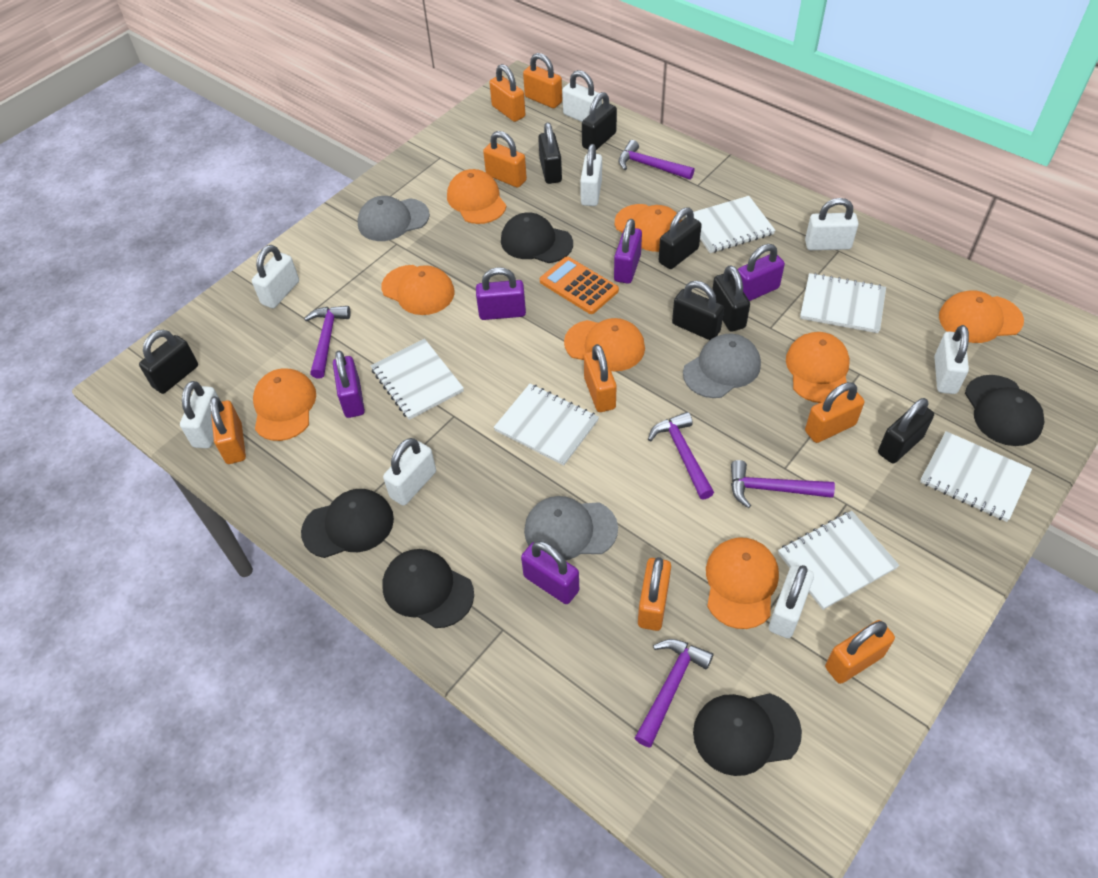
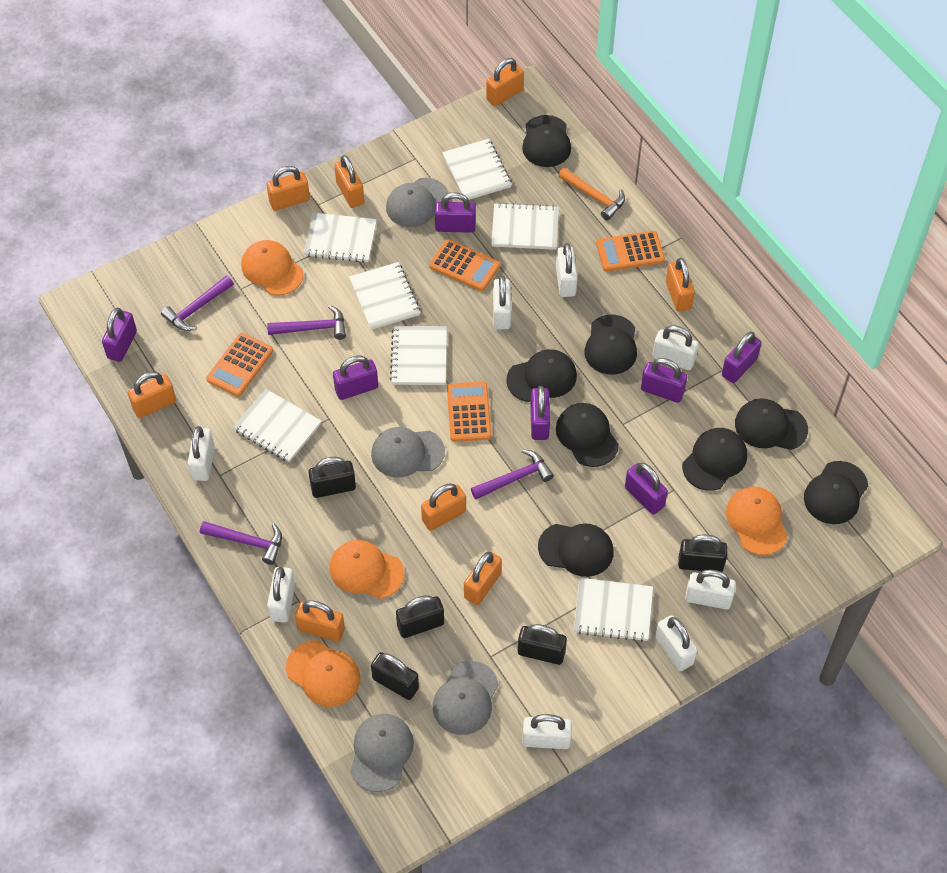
black cap: [301,489,394,558] [382,549,474,628] [501,212,573,263] [693,693,802,776] [965,375,1044,446] = 5 -> [506,349,577,402] [522,115,571,167] [538,524,614,577] [556,403,619,467] [584,315,637,375] [682,428,747,491] [735,399,808,450] [804,461,868,524] = 8
black padlock: [139,330,198,394] [538,122,562,184] [582,92,617,150] [659,207,702,269] [672,281,724,340] [712,265,750,332] [878,398,934,463] = 7 -> [308,457,356,498] [371,652,419,700] [396,595,444,638] [518,624,567,665] [678,535,727,572] = 5
grey cap: [357,196,430,241] [524,496,618,560] [683,333,761,398] = 3 -> [350,714,414,792] [371,427,445,478] [386,178,448,227] [433,661,498,735] = 4
orange calculator: [540,257,619,314] = 1 -> [206,333,273,397] [429,239,500,291] [447,381,492,442] [596,231,665,272] = 4
orange cap: [253,369,316,441] [381,265,455,315] [447,169,506,224] [564,318,645,371] [615,204,682,252] [706,537,779,629] [786,332,850,403] [939,290,1024,343] = 8 -> [241,240,304,296] [286,641,360,707] [330,540,404,599] [726,486,788,555] = 4
orange hammer: none = 0 -> [558,168,625,221] = 1
purple hammer: [304,306,351,378] [619,140,694,180] [635,639,713,748] [648,412,714,500] [731,460,835,508] = 5 -> [161,275,234,331] [200,521,282,565] [267,305,346,340] [471,449,554,499] = 4
purple padlock: [333,350,365,418] [476,267,526,320] [521,541,579,604] [614,219,642,284] [738,244,785,301] = 5 -> [102,308,137,362] [333,355,378,400] [435,192,476,233] [530,386,550,440] [625,463,668,515] [641,358,687,403] [722,332,761,383] = 7
white notebook: [371,339,464,420] [494,384,599,466] [686,196,776,253] [778,511,899,610] [800,273,886,333] [920,431,1032,522] = 6 -> [233,389,322,462] [304,213,377,263] [349,262,420,330] [390,326,447,385] [442,139,512,200] [491,203,559,250] [574,578,653,642] = 7

